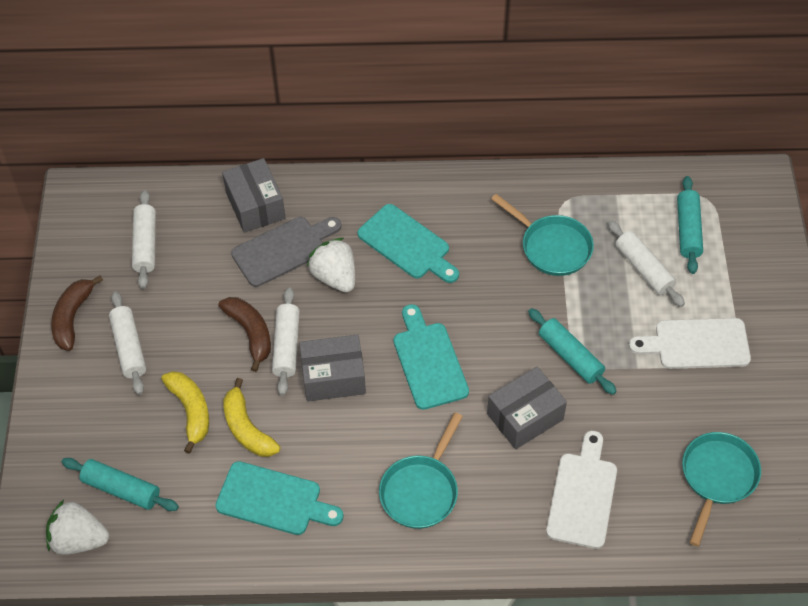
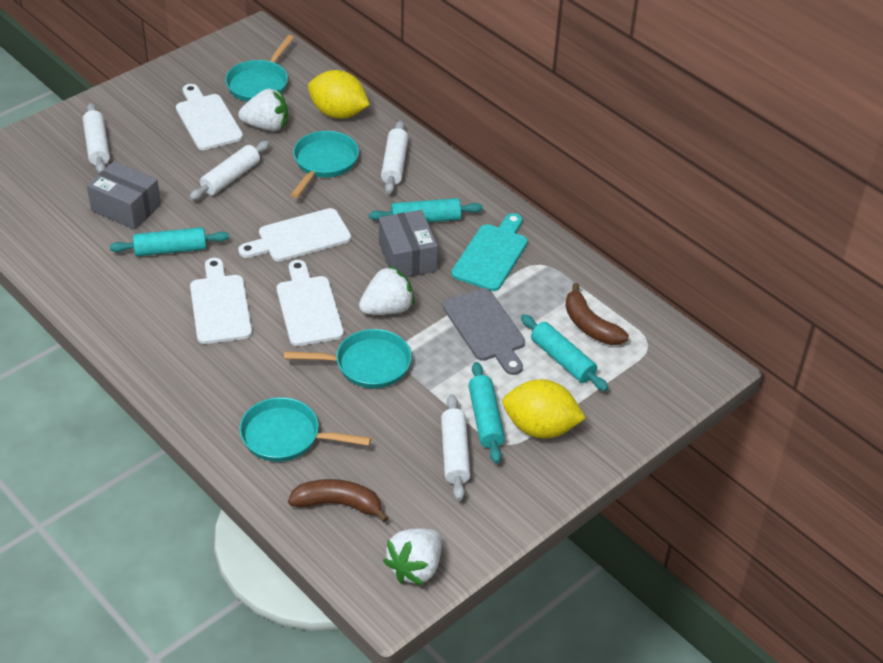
grey box: [222,158,286,233] [299,335,366,401] [487,366,567,449] = 3 -> [87,161,161,230] [379,210,438,277] = 2
turquoise cutting board: [215,461,344,535] [357,204,459,283] [393,304,469,410] = 3 -> [451,213,528,291] = 1
turquoise pan: [379,412,463,529] [491,194,594,276] [682,432,761,546] = 3 -> [225,35,294,102] [239,397,371,462] [284,329,412,388] [291,131,359,198] = 4
turquoise rolling pin: [61,458,179,511] [528,308,617,395] [677,176,703,274] = 3 -> [110,227,229,256] [369,198,483,222] [468,362,505,463] [521,314,608,391] = 4
white cutting board: [546,431,617,549] [629,318,751,369] = 2 -> [176,84,243,150] [190,258,252,344] [238,208,351,262] [277,260,344,346] = 4
white strawberry: [46,500,109,555] [307,238,355,292] = 2 -> [238,89,288,131] [359,265,415,315] [383,528,442,585] = 3
yellow banana: [161,371,209,454] [223,378,280,457] = 2 -> none = 0
yellow lemon: none = 0 -> [308,70,370,119] [502,379,586,438] = 2

